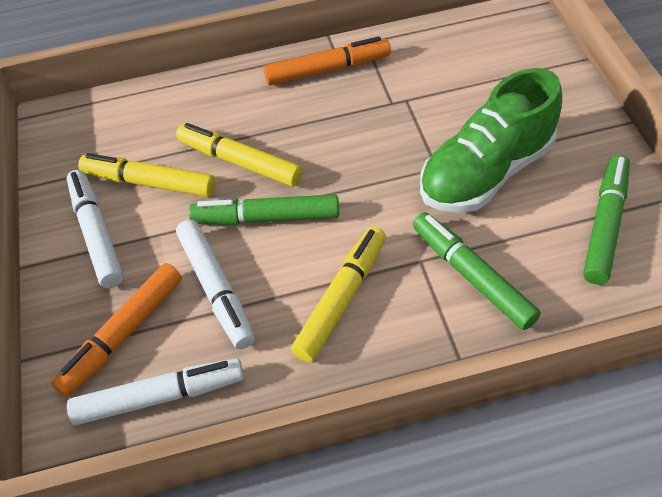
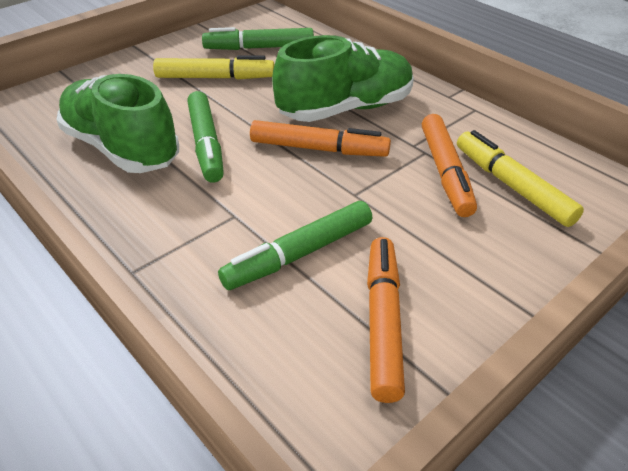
green shoe: [420,68,562,213] = 1 -> [56,74,179,173] [272,35,414,122] = 2
orange marker: [51,263,182,397] [263,36,391,85] = 2 -> [250,120,391,157] [367,237,405,403] [422,114,477,217] = 3
white marker: [67,170,124,288] [67,358,244,425] [176,220,255,349] = 3 -> none = 0
yellow marker: [78,153,215,197] [176,123,303,187] [291,226,386,363] = 3 -> [153,55,274,79] [457,130,584,227] = 2

